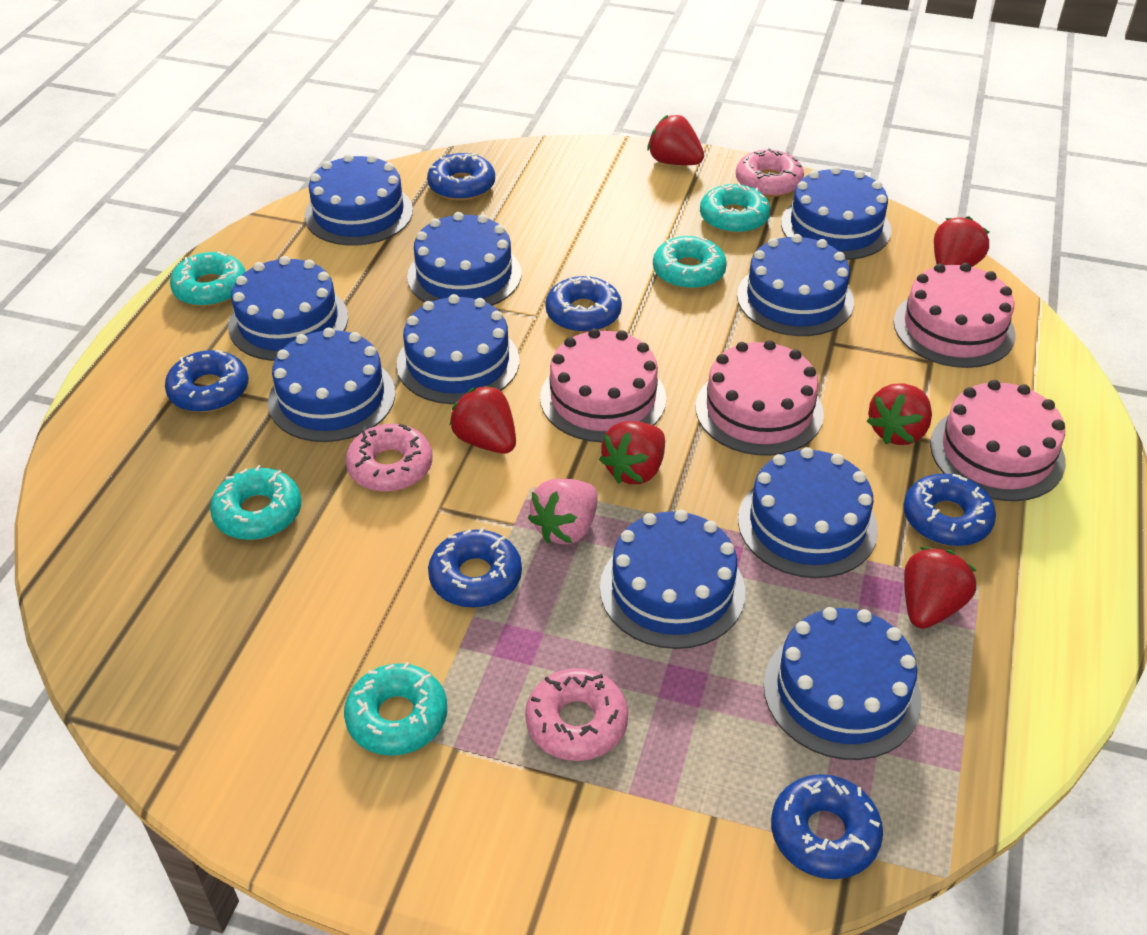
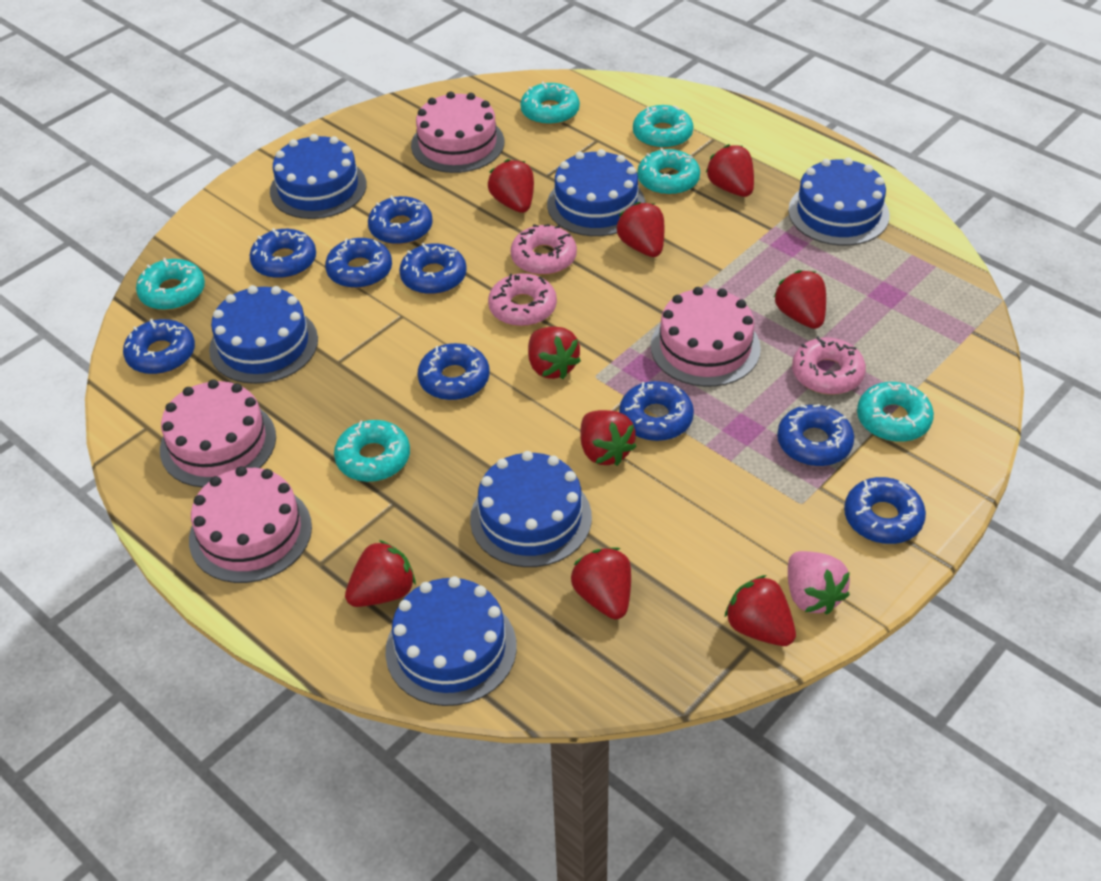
blue cake: [228,256,348,361] [268,328,395,442] [304,154,413,246] [397,294,519,404] [407,212,521,306] [600,510,745,649] [737,234,854,336] [738,447,878,578] [764,607,921,760] [781,166,891,260] = 10 -> [209,285,318,384] [270,134,367,219] [385,576,517,706] [470,451,592,567] [547,149,645,236] [788,158,890,246] = 6
blue donut: [165,350,249,412] [427,153,495,201] [428,527,522,608] [545,275,622,333] [771,774,883,879] [903,474,996,546] = 6 -> [123,319,195,374] [249,228,316,279] [325,238,392,288] [368,196,433,245] [399,243,467,294] [418,343,490,400] [619,381,694,441] [777,404,854,466] [844,477,926,544] = 9
red strawberry: [449,385,516,454] [599,421,665,484] [647,115,704,165] [867,383,932,445] [904,547,977,629] [934,216,989,267] = 6 -> [345,540,416,607] [488,159,534,213] [528,327,581,379] [571,547,631,619] [581,410,637,466] [616,202,664,257] [706,144,754,197] [724,575,796,646] [774,270,826,329] = 9
turquoise donut: [170,252,246,307] [210,465,301,540] [344,662,447,756] [653,236,727,289] [700,183,770,234] = 5 -> [136,258,205,310] [334,420,410,482] [520,81,580,125] [633,105,693,149] [637,148,700,195] [857,382,934,442] = 6

